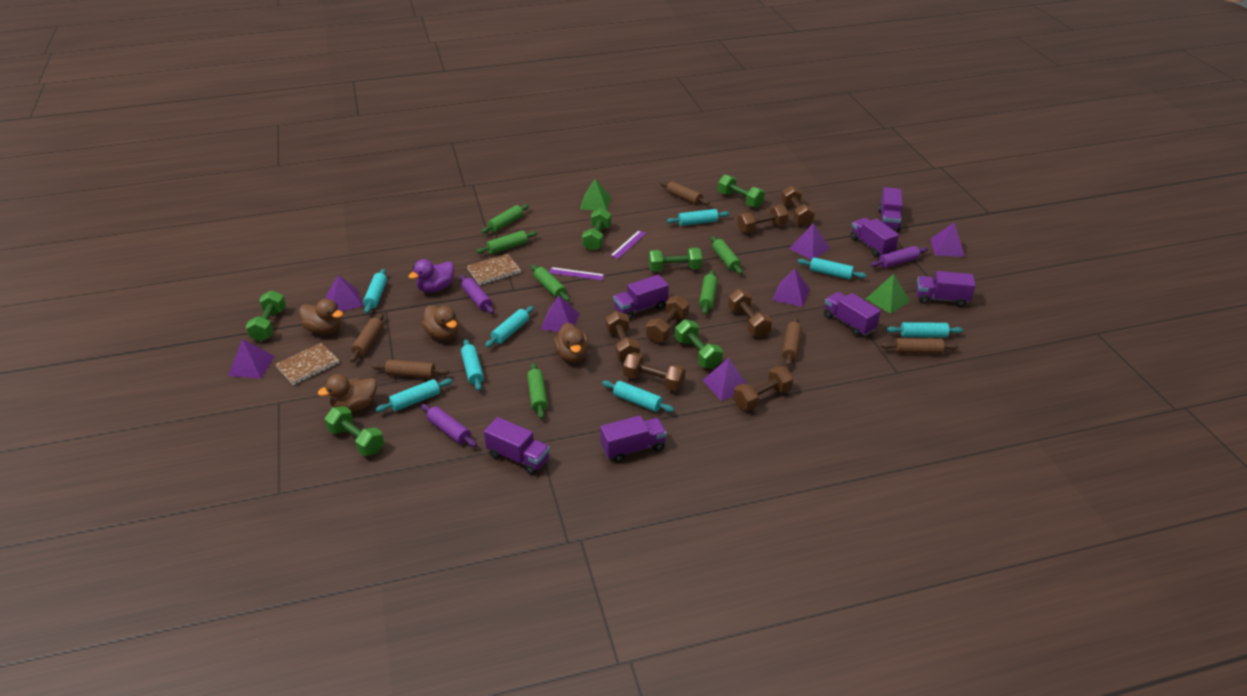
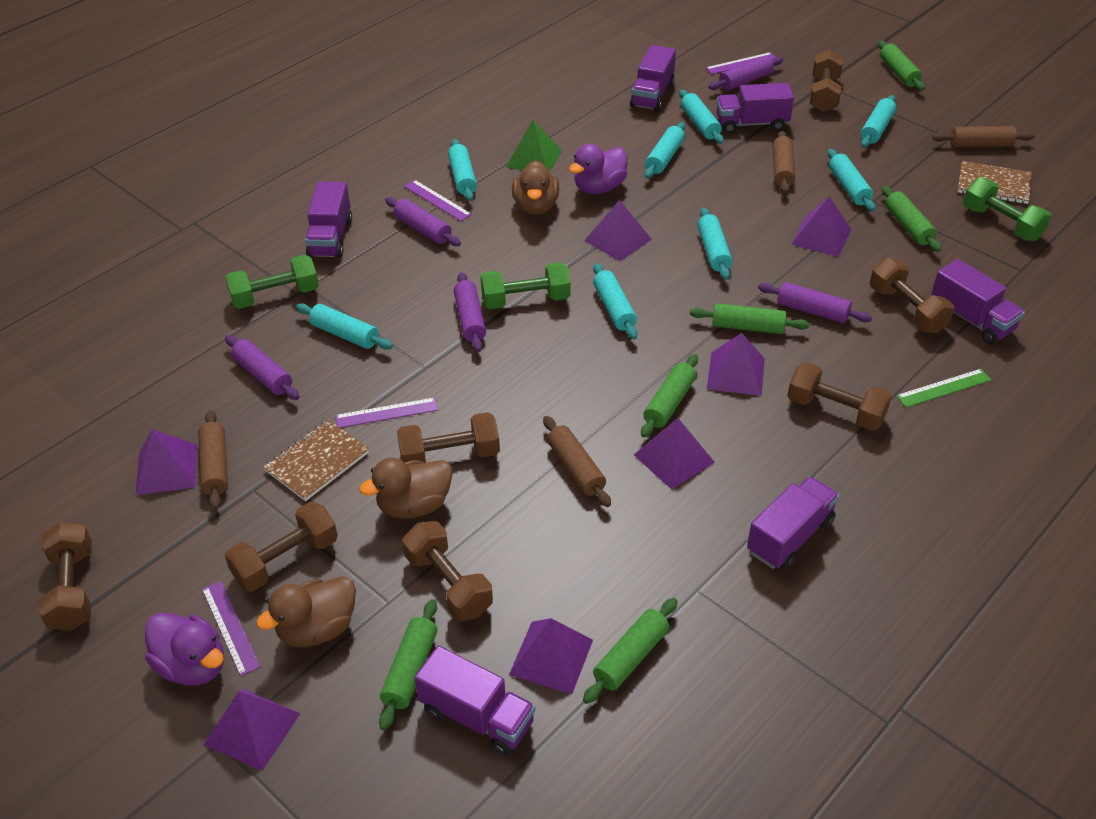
brown duck: [299,299,343,334] [318,374,377,412] [422,305,459,340] [554,323,589,363] = 4 -> [256,576,356,647] [359,458,453,519] [512,160,559,215] = 3
brown rolling pin: [350,313,384,362] [371,360,449,379] [660,181,710,205] [782,317,802,366] [880,338,958,354] = 5 -> [198,410,228,510] [543,416,611,507] [773,131,795,193] [932,126,1035,147] = 4
green dumbbell: [246,290,286,341] [325,406,384,456] [582,208,611,251] [649,248,702,271] [675,319,723,369] [718,175,765,208] = 6 -> [226,255,319,309] [480,262,571,309] [963,177,1051,241] = 3
green pyramid: [580,179,611,211] [866,274,910,314] = 2 -> [506,120,562,171] = 1
green ruler: none = 0 -> [896,369,991,407] = 1
purple duck: [408,259,454,293] = 1 -> [145,612,224,686] [569,144,628,194] = 2
purple rolling pin: [421,404,477,447] [460,275,494,314] [870,246,928,268] = 3 -> [225,335,299,400] [385,197,461,246] [454,272,486,352] [709,56,783,91] [758,282,872,323] = 5
purple ruler: [549,267,605,281] [610,230,646,259] = 2 -> [202,581,261,677] [335,397,438,428] [404,180,472,221] [706,52,775,74] = 4
purple truck: [484,417,550,475] [600,415,667,463] [613,274,669,320] [824,292,881,337] [850,218,899,257] [878,187,903,231] [916,271,976,307] = 7 -> [305,182,352,258] [414,646,535,756] [630,45,676,112] [716,83,794,133] [747,477,839,570] [931,259,1025,344] = 6

